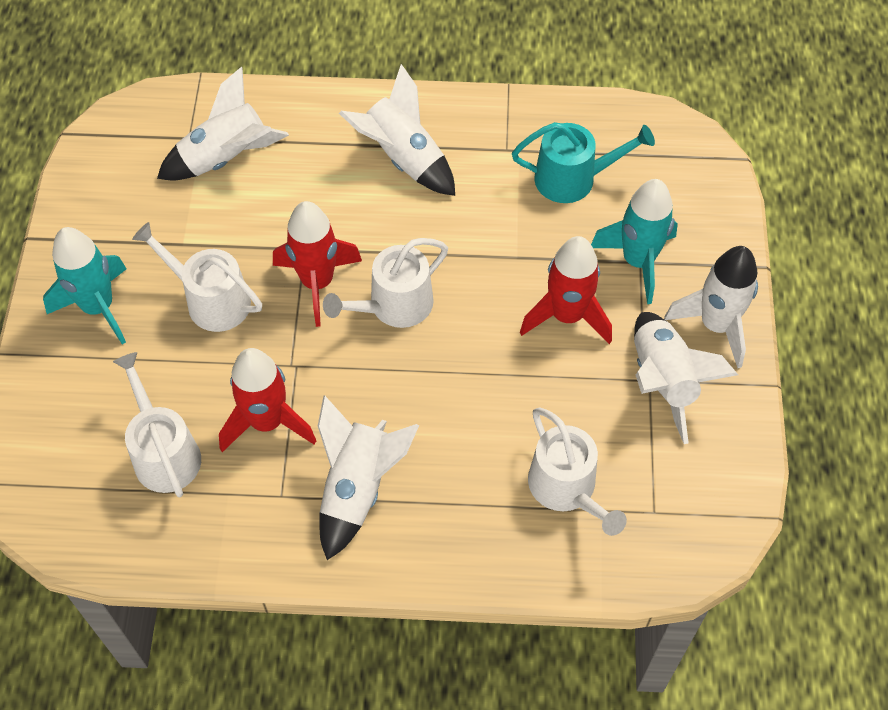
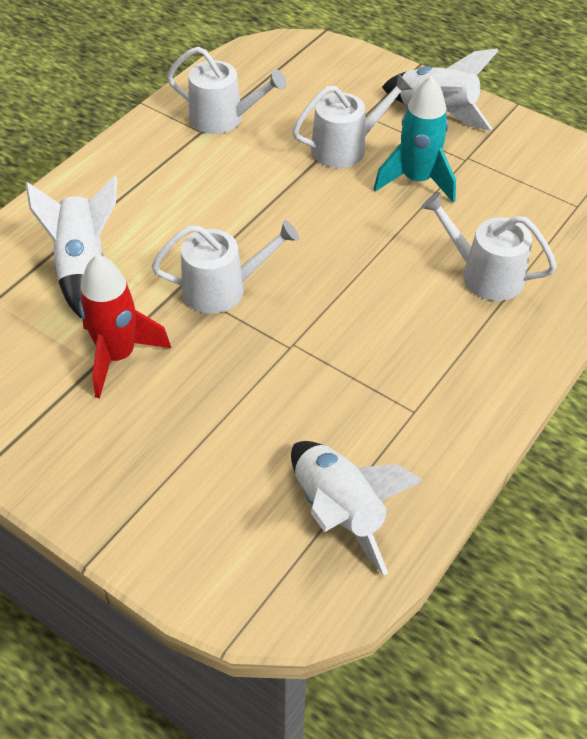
red rocket: [219,348,316,452] [273,201,362,327] [520,236,612,344] = 3 -> [79,254,171,398] = 1
turquoise rocket: [43,227,127,345] [591,179,678,304] = 2 -> [374,76,456,202] = 1
turquoise watering can: [512,122,655,203] = 1 -> none = 0
white rocket: [157,67,289,180] [318,395,419,560] [339,64,455,196] [634,312,738,444] [664,246,758,368] = 5 -> [25,176,117,318] [291,441,423,575] [382,49,499,130] = 3

